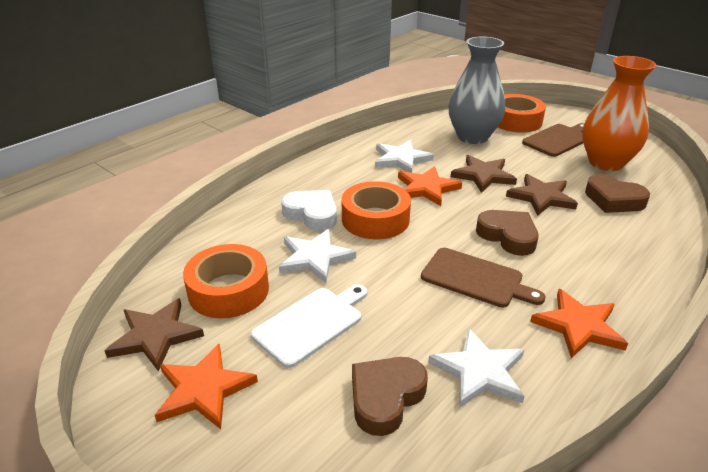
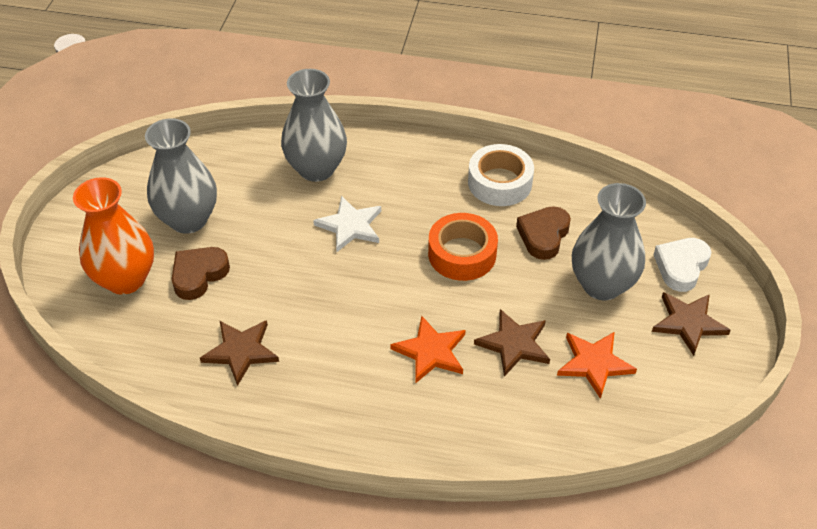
brown cutting board: [421,248,546,308] [522,123,584,157] = 2 -> none = 0
brown heart: [352,357,428,436] [476,210,538,256] [585,174,650,213] = 3 -> [172,247,230,300] [516,206,571,260] = 2
grey vase: [448,37,505,144] = 1 -> [145,118,217,234] [281,69,347,182] [572,183,646,300] = 3
orange star: [155,344,258,429] [398,166,462,206] [530,289,628,358] = 3 -> [390,316,466,384] [557,332,637,399] = 2
orange tape: [183,244,269,318] [342,181,411,239] [498,94,546,132] = 3 -> [428,213,498,281] = 1
white cutting board: [251,284,367,368] = 1 -> none = 0
white star: [279,229,356,283] [375,140,434,173] [428,328,525,408] = 3 -> [313,196,381,252] = 1
white tape: none = 0 -> [468,144,534,206] = 1

